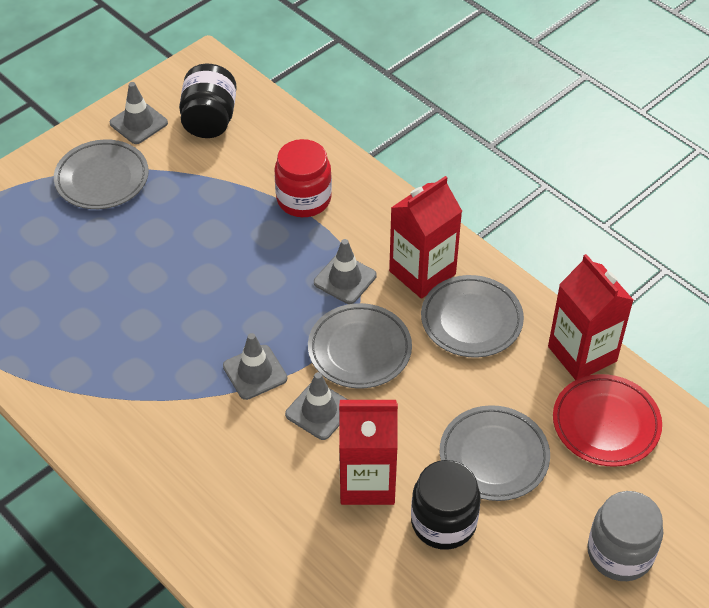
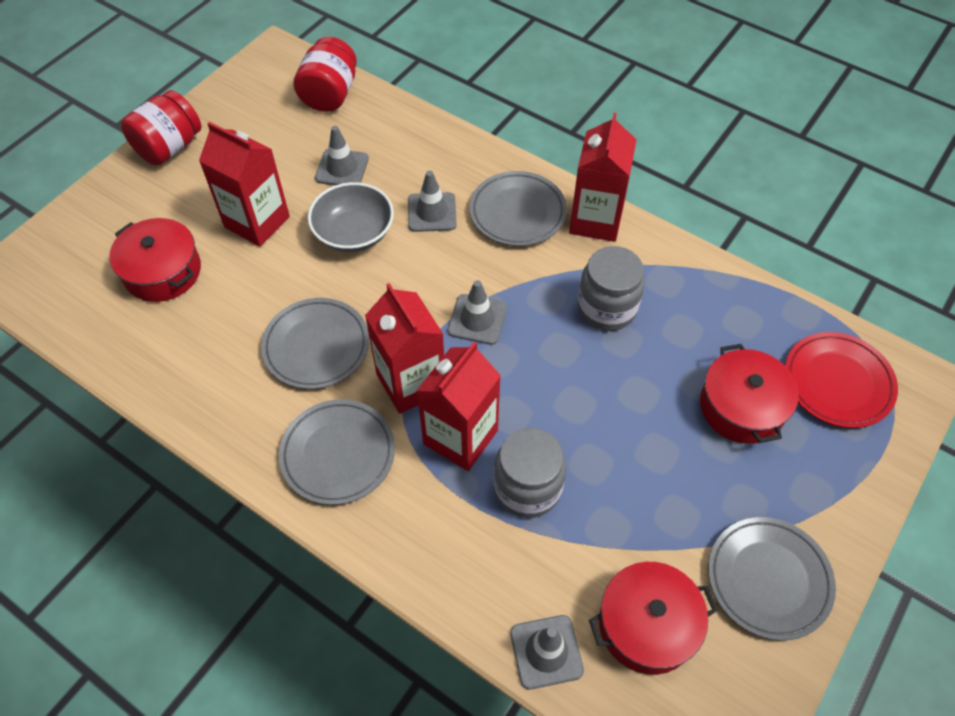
black jar: [179,64,237,138] [411,460,481,550] = 2 -> none = 0
grey bowl: none = 0 -> [308,182,394,252] = 1
grey jar: [587,491,663,581] = 1 -> [494,428,566,518] [577,246,645,331] = 2
red carton: [339,400,398,505] [389,176,462,299] [548,254,633,380] = 3 -> [199,122,290,247] [365,283,444,414] [416,342,501,471] [569,113,637,242] = 4
red jar: [274,139,332,217] = 1 -> [121,90,202,166] [293,37,357,112] = 2
red pot: none = 0 -> [109,218,201,302] [589,562,718,675] [700,344,799,444] = 3

